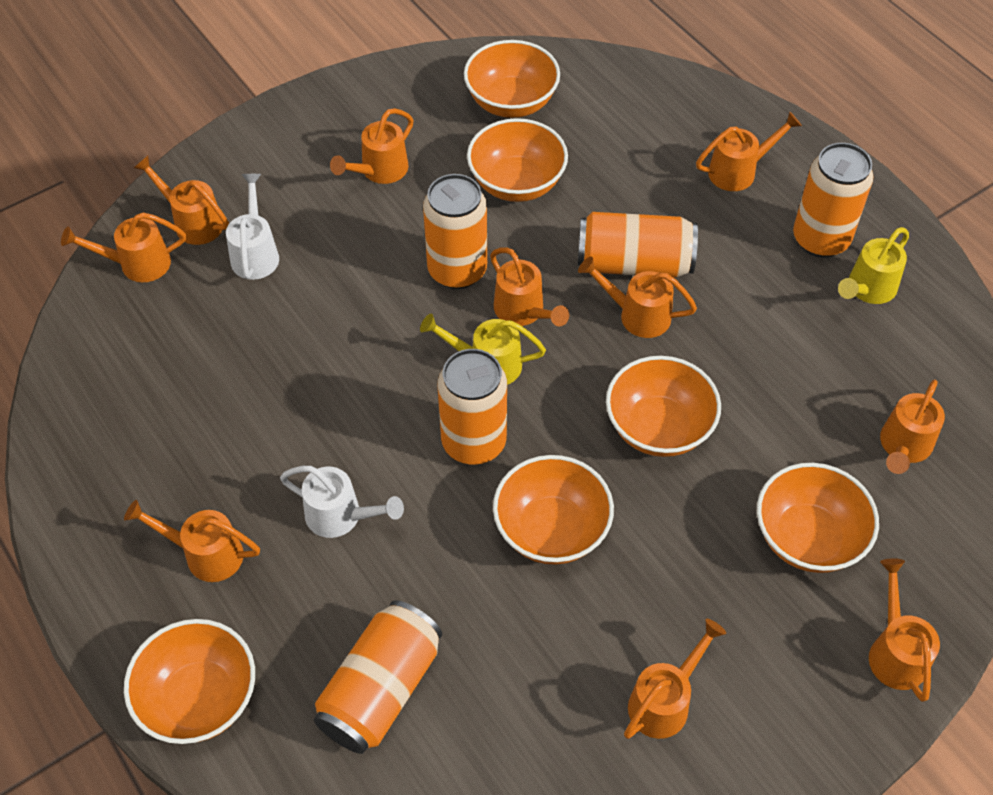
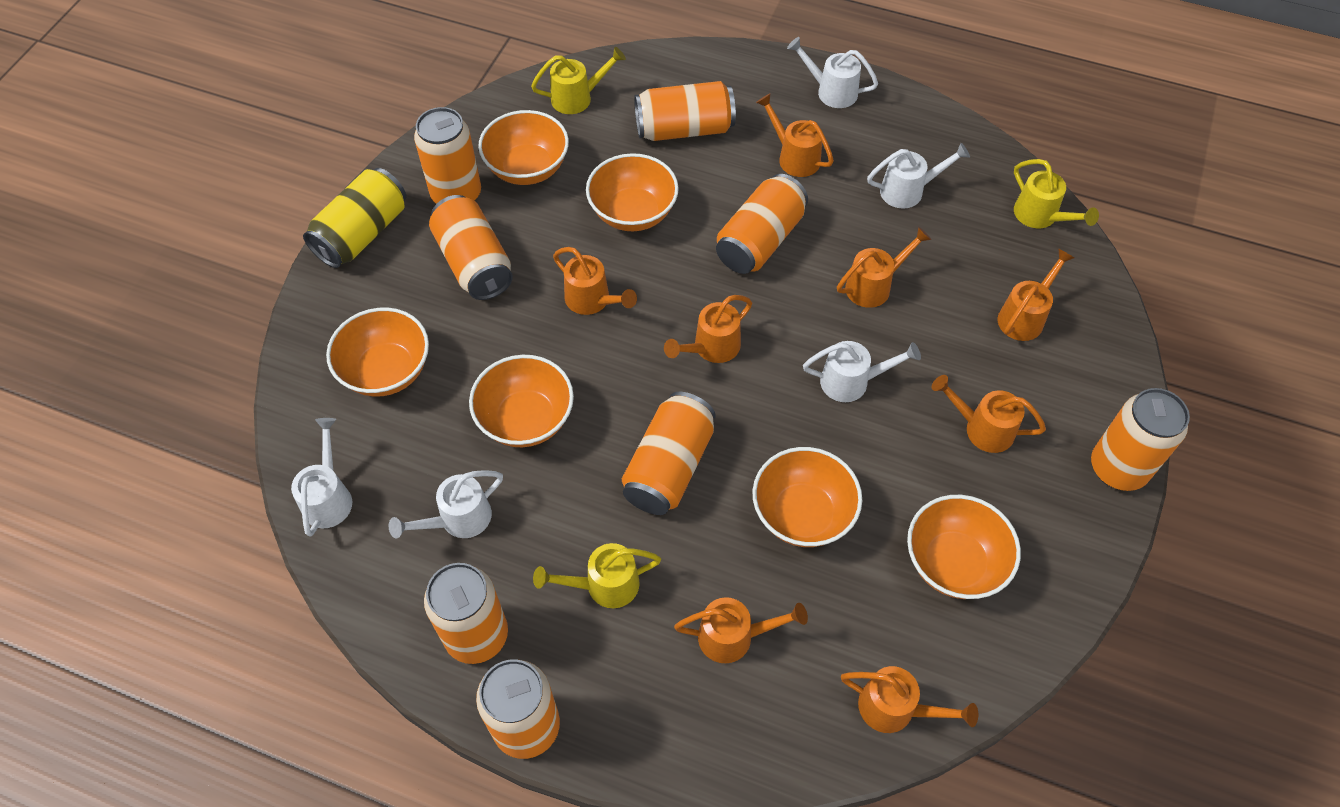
orange can: [314,600,442,754] [423,174,487,289] [438,349,507,465] [578,212,698,278] [793,143,873,258] = 5 -> [414,107,481,204] [424,563,508,664] [429,195,513,300] [476,659,560,759] [622,392,716,515] [634,81,736,141] [716,174,808,274] [1091,388,1190,491] = 8
orange watering can: [61,212,186,282] [124,500,260,582] [134,156,229,245] [330,108,414,184] [490,247,569,326] [578,256,697,338] [624,619,726,739] [696,112,802,191] [869,558,940,702] [880,380,945,474] = 10 -> [553,247,637,315] [664,295,752,363] [674,597,808,663] [756,94,834,177] [837,227,932,308] [841,666,978,733] [932,375,1046,453] [998,248,1074,341] = 8
white watering can: [226,174,279,280] [280,466,404,538] = 2 -> [291,418,352,536] [389,470,503,538] [787,37,878,108] [803,341,921,402] [867,143,970,209] = 5
yellow can: none = 0 -> [303,168,406,268] = 1
yellow watering can: [420,314,546,385] [838,227,909,304] = 2 -> [531,47,626,114] [533,543,661,608] [1014,159,1099,229] = 3

